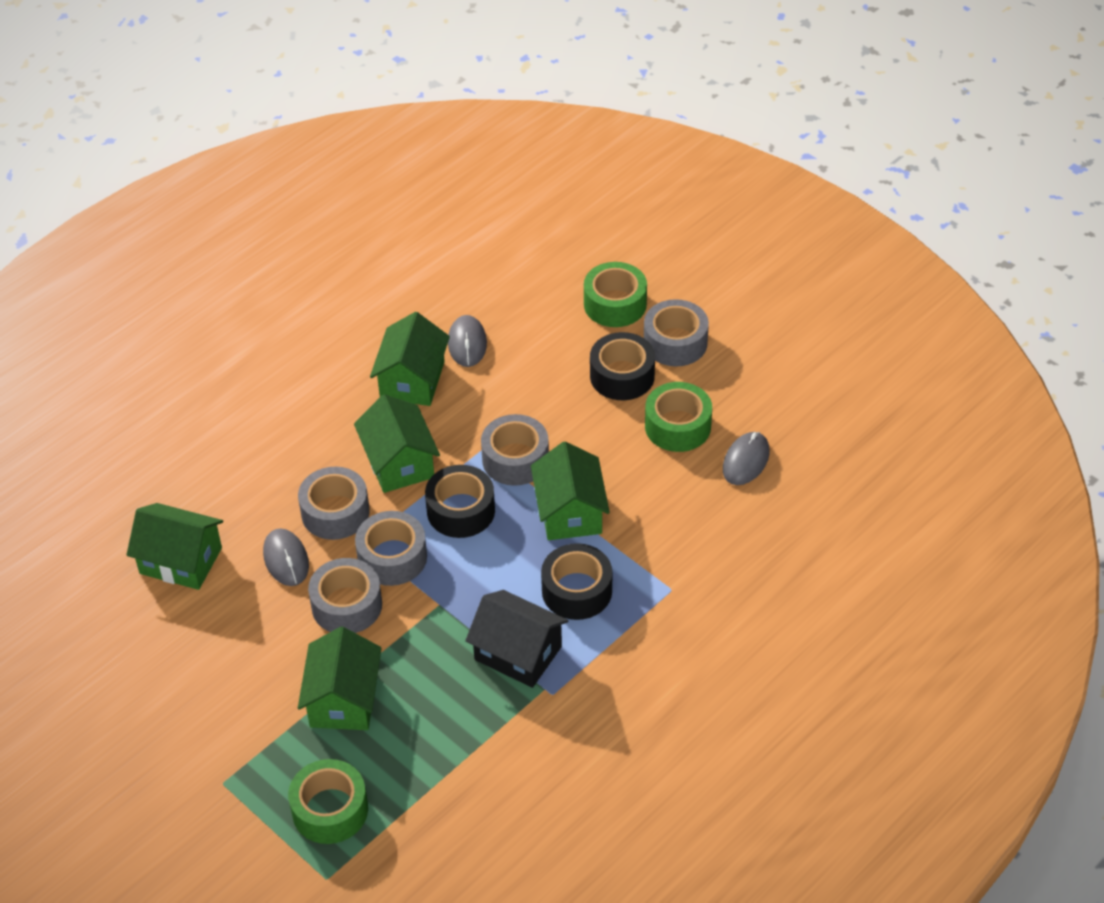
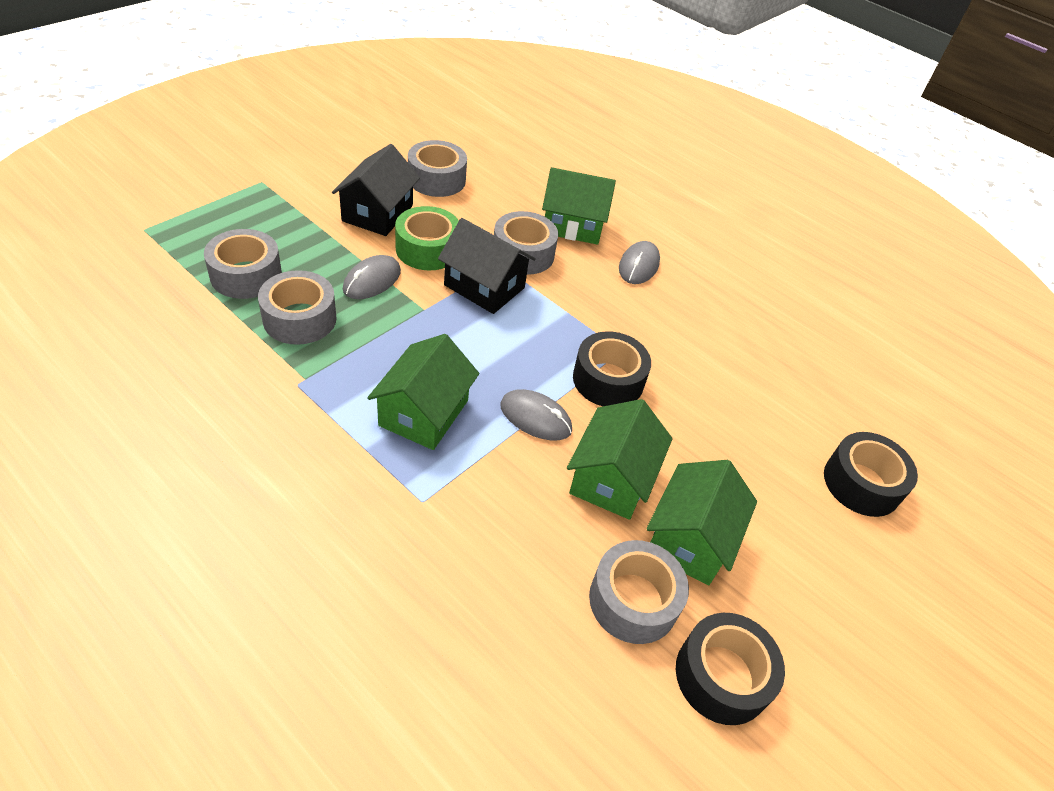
black house: [465,590,568,688] = 1 -> [332,144,420,236] [438,218,536,314] = 2
green house: [126,503,223,590] [298,627,382,730] [354,394,440,493] [370,312,450,406] [531,441,610,540] = 5 -> [367,334,479,450] [542,167,616,245] [567,399,673,520] [646,460,757,585] = 4
green tape: [288,759,368,844] [584,262,647,327] [645,382,712,452] = 3 -> [395,206,459,270] = 1

